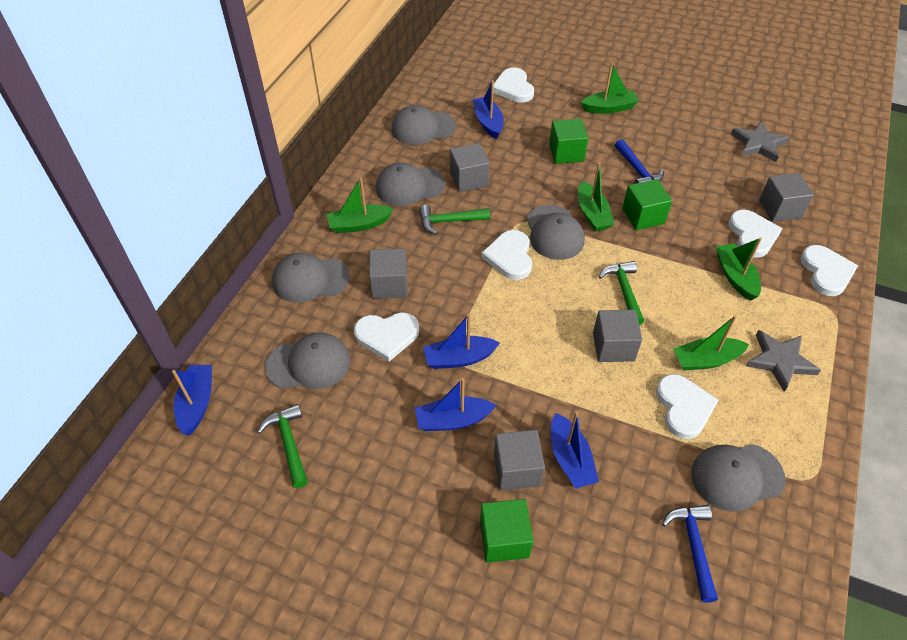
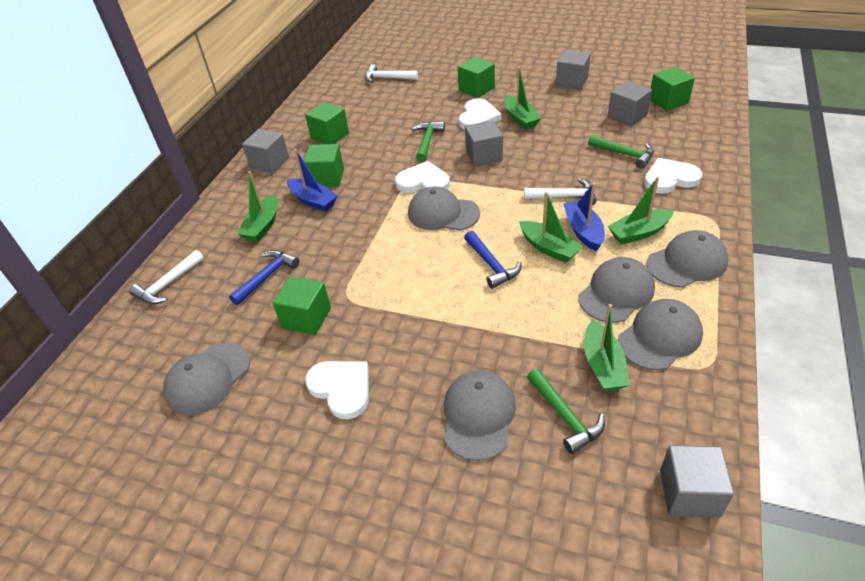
blue boat: [172,365,212,435] [415,378,497,431] [423,314,500,369] [473,80,504,139] [551,411,599,489] = 5 -> [287,149,338,212] [563,183,605,251] = 2
green cube: [480,499,533,563] [549,119,588,164] [622,179,672,230] = 3 -> [273,276,331,335] [304,144,344,187] [305,102,349,144] [458,57,495,98] [650,67,695,111] = 5
grey star: [731,121,789,162] [746,330,821,392] = 2 -> none = 0
white hammer: none = 0 -> [129,250,204,304] [365,64,418,83] [524,178,597,206] = 3
white heart: [354,312,419,362] [481,230,532,280] [493,67,534,103] [656,374,719,439] [728,210,783,258] [800,245,858,296] = 6 -> [305,361,369,419] [395,161,450,193] [459,99,501,130] [644,158,702,194] = 4

